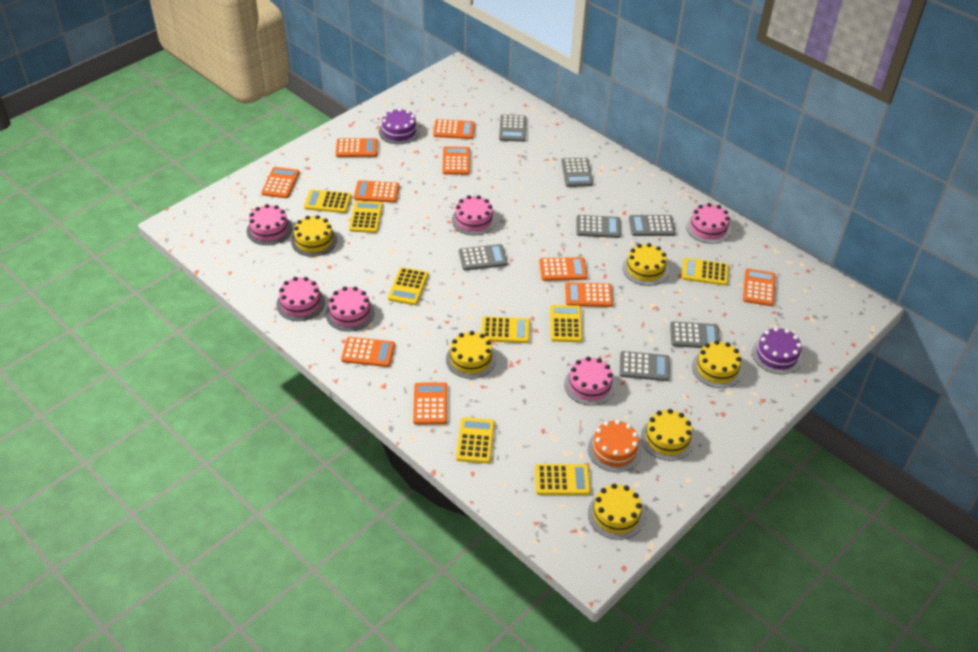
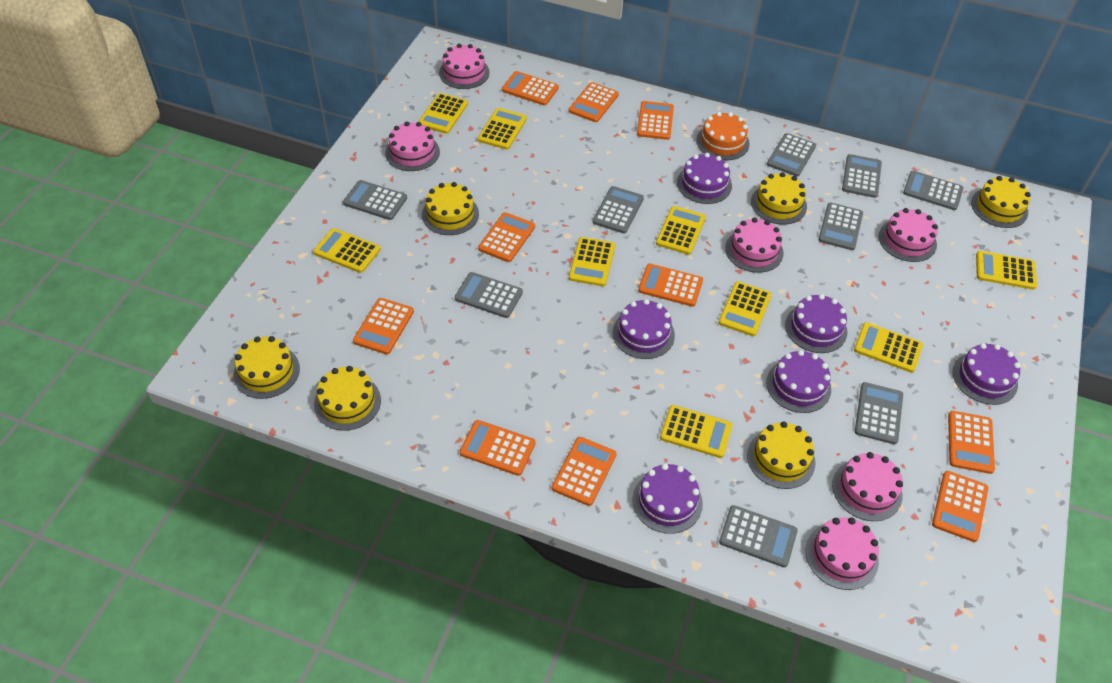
grey calculator: [459,244,508,271] [499,115,526,142] [562,158,593,187] [576,215,621,238] [620,351,670,381] [629,215,675,236] [670,321,720,348] = 7 -> [343,180,407,220] [455,272,523,318] [593,186,644,233] [719,505,798,568] [767,133,816,177] [818,202,863,250] [842,154,882,198] [855,382,903,444] [903,171,964,210] = 9
purple cake: [379,108,420,144] [752,327,802,374] = 2 -> [613,299,675,359] [632,463,703,534] [677,153,732,204] [766,350,831,413] [785,294,847,353] [953,343,1020,405] = 6
yellow calculator: [304,189,351,213] [349,201,383,233] [388,267,428,305] [456,417,495,464] [481,316,530,343] [535,464,591,495] [550,305,582,342] [681,258,729,286] = 8 -> [313,228,381,273] [418,93,468,134] [478,108,527,150] [569,237,615,286] [656,206,706,255] [660,405,733,458] [718,281,772,336] [854,322,923,373] [976,251,1037,290] = 9

